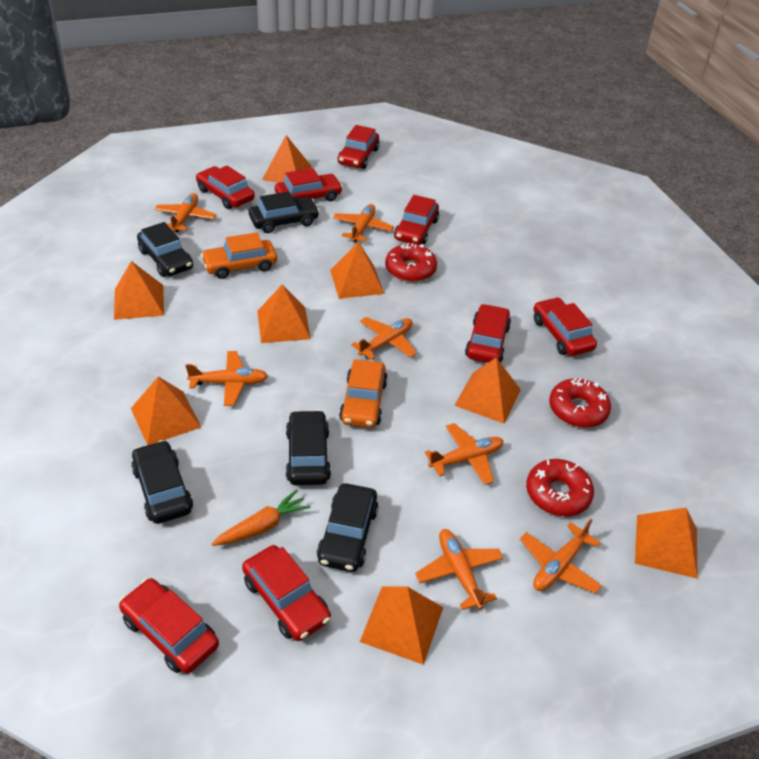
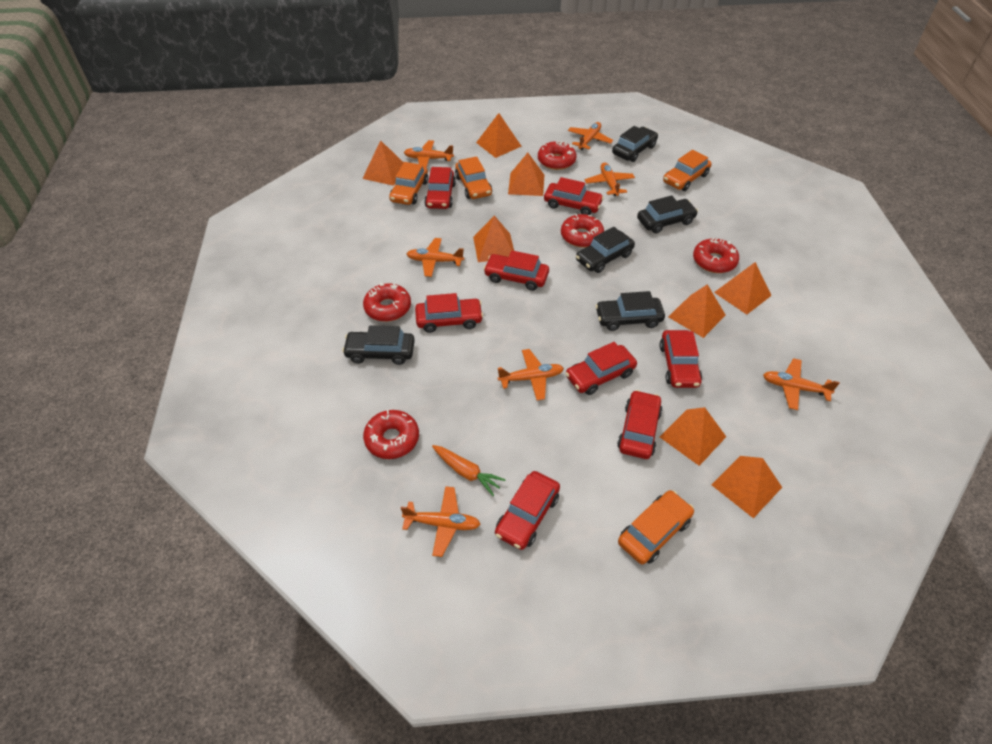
orange car: [201,232,277,279] [339,359,388,428] = 2 -> [389,162,428,205] [455,156,492,199] [618,490,694,564] [663,150,712,191] = 4
red donut: [385,243,437,282] [526,459,594,516] [549,378,611,428] = 3 -> [363,283,411,322] [363,410,419,459] [538,141,577,170] [561,214,604,247] [693,238,739,273] = 5

